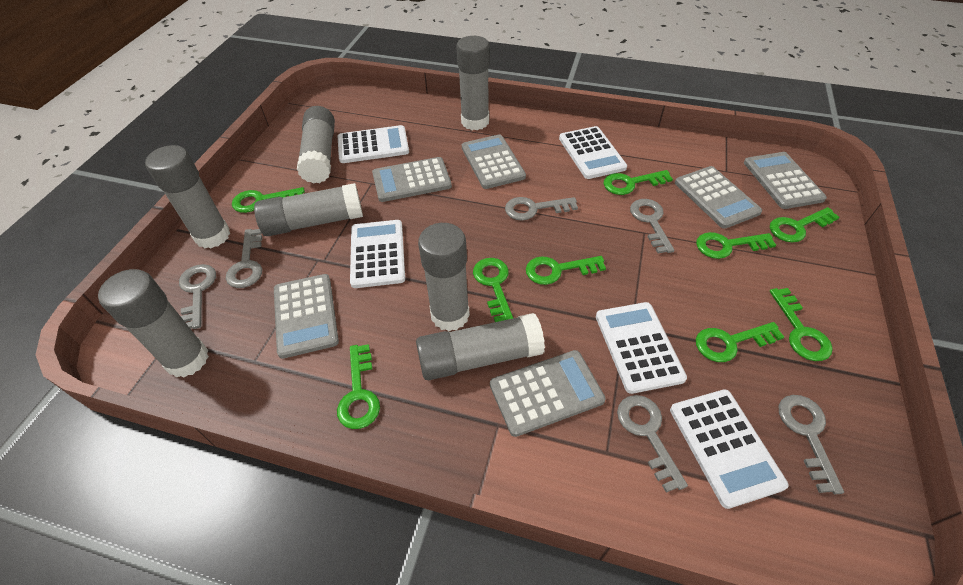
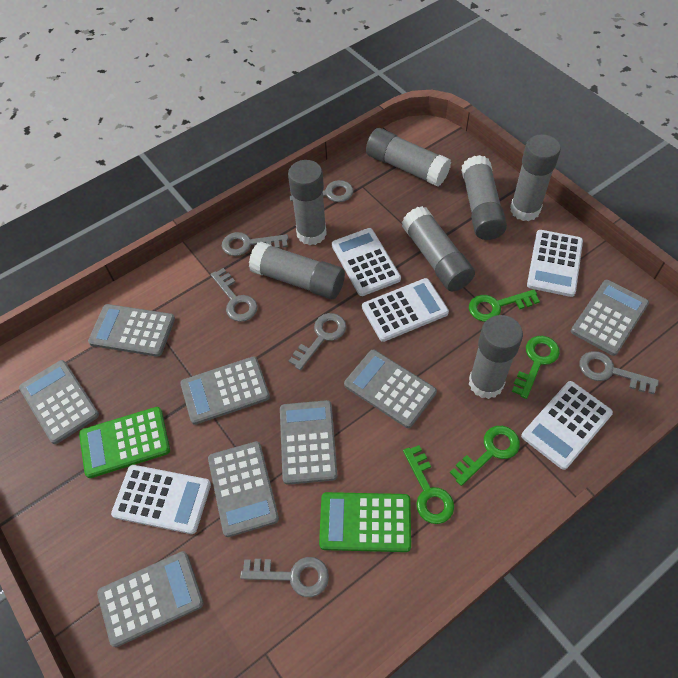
green calculator: none = 0 -> [79,407,170,478] [319,492,411,552] = 2
green key: [232,187,305,213] [337,344,380,429] [473,258,513,322] [526,256,606,285] [603,170,673,195] [696,232,776,259] [696,322,784,362] [770,207,840,242] [770,288,833,361] = 9 -> [403,445,454,524] [450,426,520,486] [469,289,540,322] [512,336,560,399] = 4
grey calculator: [274,274,339,359] [372,157,452,202] [462,134,526,189] [490,350,606,437] [675,166,762,229] [744,152,827,209] = 6 -> [19,360,99,444] [88,304,175,357] [97,551,204,647] [180,356,270,425] [208,441,279,537] [280,400,338,485] [344,350,437,428] [571,280,649,356] = 8

